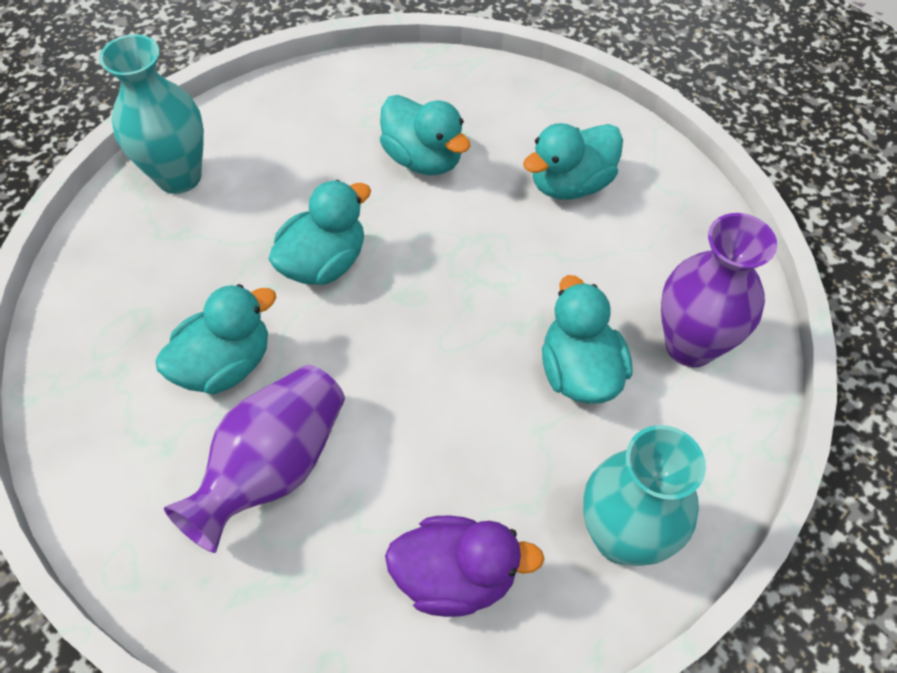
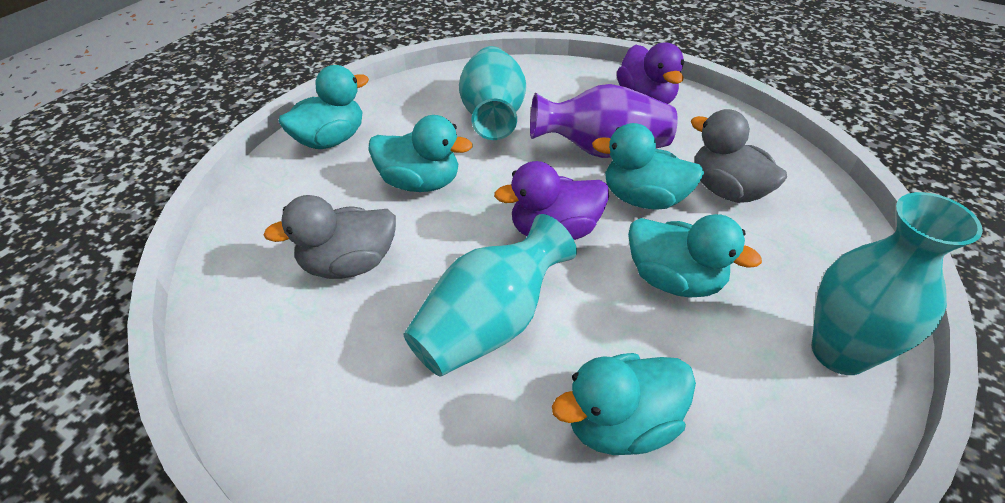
grey duck: none = 0 -> [263,195,396,279] [691,109,787,203] = 2
purple duck: [385,516,545,617] = 1 -> [494,161,609,240] [617,42,684,104] = 2
purple vase: [164,365,345,553] [661,213,777,367] = 2 -> [530,84,678,158] = 1
turquoise vase: [99,34,204,194] [583,425,706,566] = 2 -> [403,214,577,377] [459,46,526,140] [812,192,983,375] = 3

